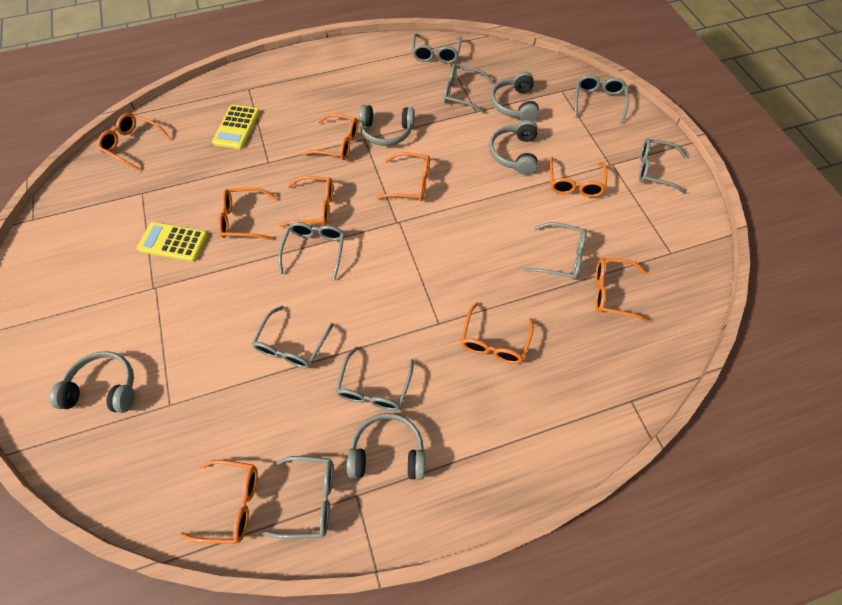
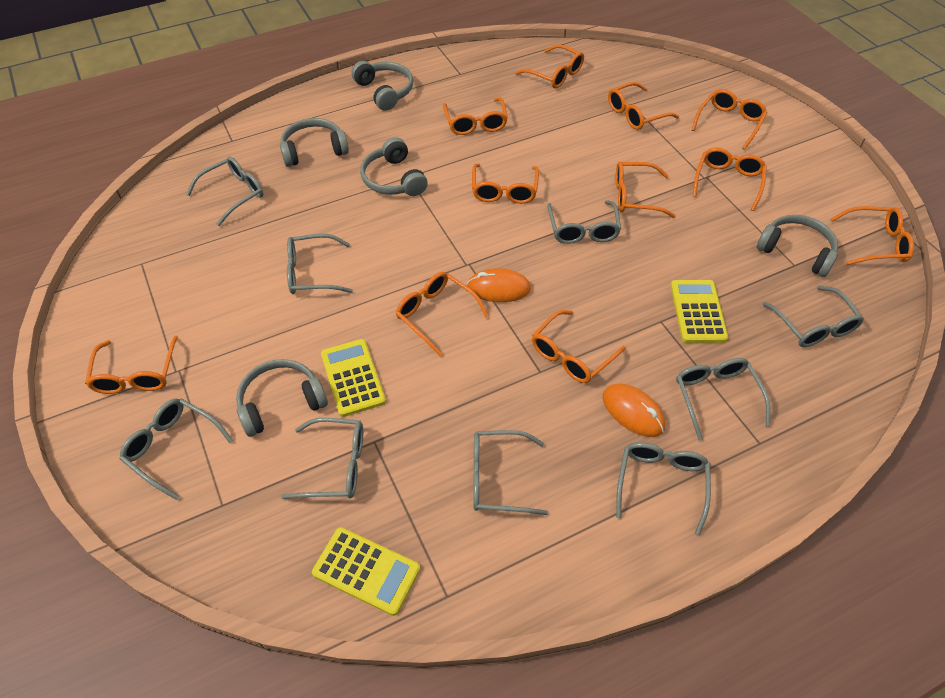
orange glasses: [97,113,171,170] [180,460,258,544] [218,188,277,240] [278,176,333,227] [302,113,359,160] [376,152,430,201] [461,302,534,364] [550,157,607,197] [595,258,650,322] = 9 -> [85,336,178,394] [395,272,489,356] [443,97,508,135] [472,164,539,204] [515,45,584,88] [532,310,626,383] [608,82,679,130] [615,161,676,218] [692,89,767,150] [693,147,767,211] [831,206,914,265] = 11
orange mouse: none = 0 -> [467,268,531,302] [603,383,665,437] = 2
yellow calculator: [137,222,208,262] [212,105,260,149] = 2 -> [312,527,420,616] [321,339,386,417] [671,280,728,343] = 3

